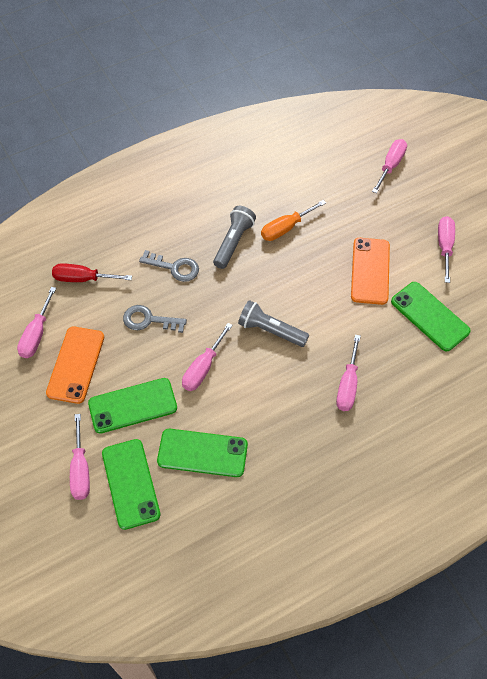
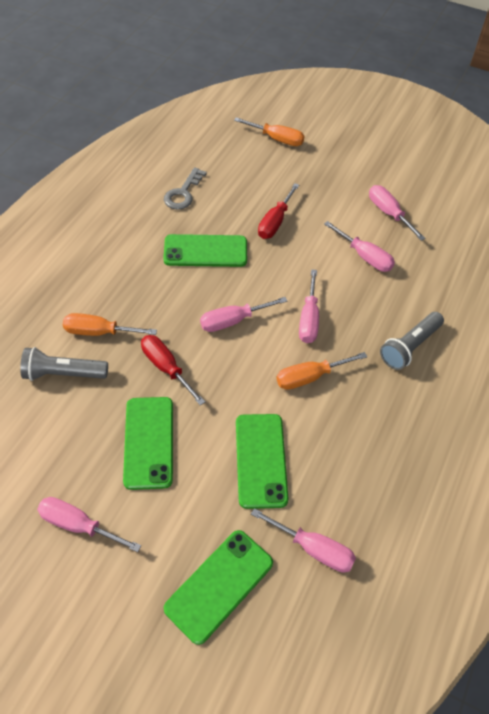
grey key: [123,305,187,333] [139,250,199,282] = 2 -> [164,167,207,210] = 1
orange phone: [46,327,104,404] [351,238,390,305] = 2 -> none = 0
orange screwdriver: [261,200,326,241] = 1 -> [63,313,157,336] [234,117,305,146] [276,352,367,390] = 3
red screwdriver: [52,263,132,282] = 1 -> [141,335,205,406] [258,183,299,239] = 2

